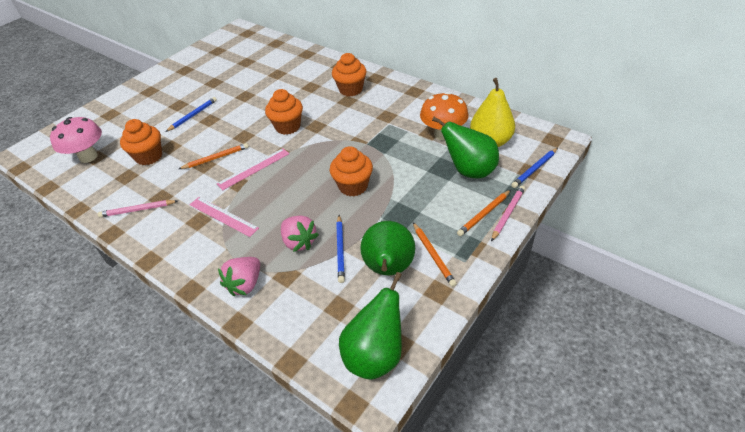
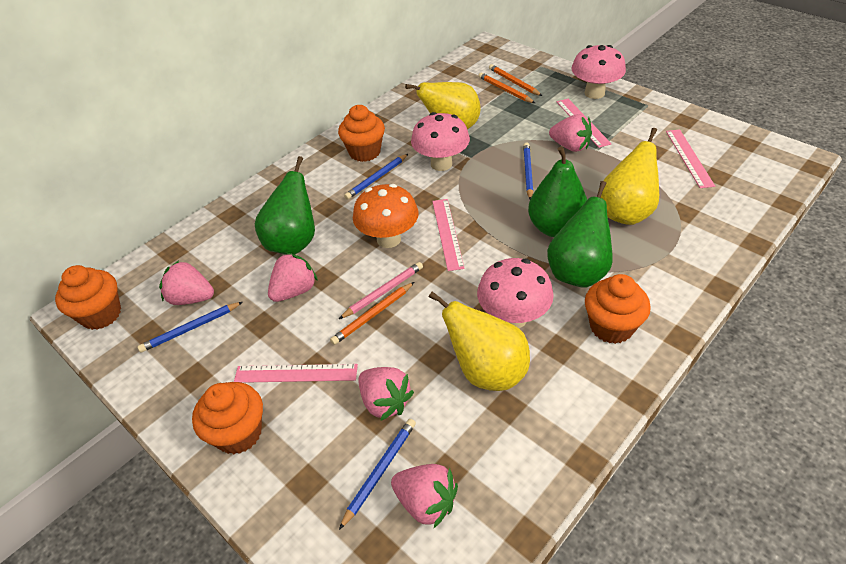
blue pencil: [165,97,217,132] [336,215,345,283] [511,148,558,188] = 3 -> [137,302,242,353] [339,419,416,530] [344,154,408,200] [523,142,533,199] = 4
pink mushroom: [50,117,102,163] = 1 -> [411,112,470,171] [477,258,554,328] [571,45,626,99] = 3
pink pencil: [98,200,177,217] [491,186,525,241] = 2 -> [339,262,423,319] = 1
pink ruler: [190,197,259,237] [217,148,289,190] = 2 -> [234,364,358,383] [432,199,465,271] [557,99,612,148] [666,129,715,188] = 4
pink strawberry: [218,257,260,296] [281,216,319,252] = 2 -> [159,260,214,305] [268,253,318,302] [359,367,414,421] [391,464,458,528] [549,114,592,152] = 5
yellow pear: [470,78,515,147] = 1 -> [405,82,481,129] [429,291,530,391] [601,128,659,225] = 3

